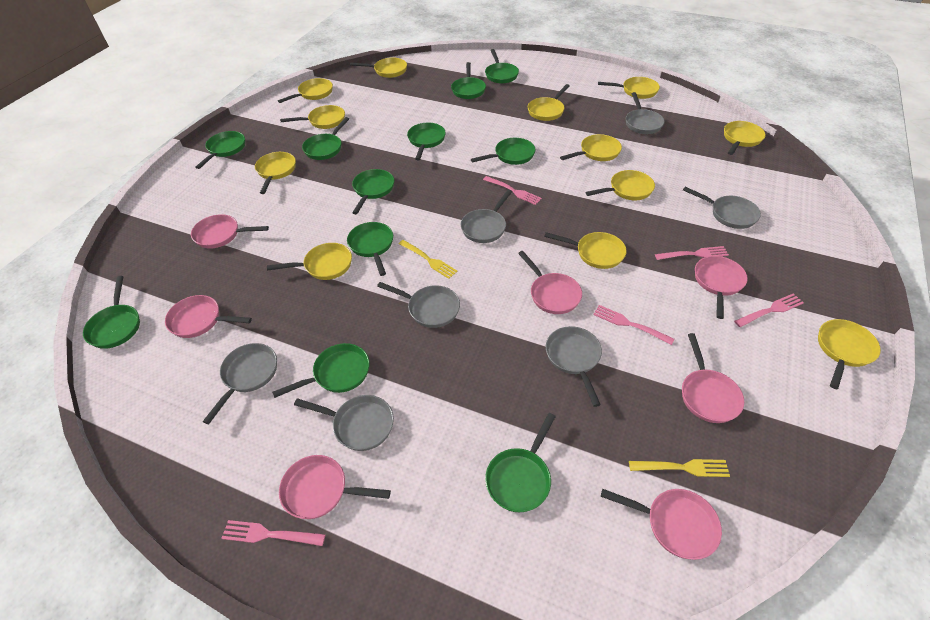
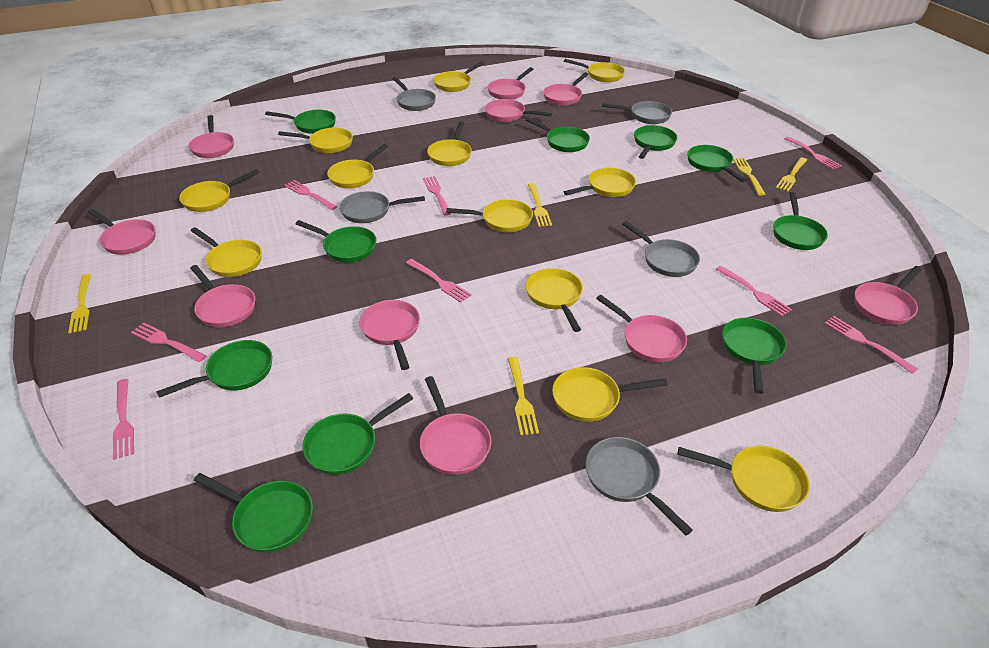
green pan: [83,276,140,349] [196,131,245,169] [272,343,370,398] [302,117,349,160] [347,222,393,276] [352,169,394,214] [407,123,446,160] [451,62,486,99] [471,138,535,165] [485,49,519,83] [485,413,556,512] = 11 -> [156,340,272,398] [194,473,313,553] [265,110,336,134] [296,220,377,262] [302,393,413,475] [525,117,590,152] [634,125,677,159] [687,145,746,182] [722,318,787,394] [773,192,828,250] = 10
grey pan: [203,343,277,424] [294,395,394,451] [377,282,460,328] [461,190,512,243] [546,326,602,407] [626,92,665,134] [683,187,761,229] = 7 -> [339,191,425,223] [392,77,436,111] [585,437,693,535] [602,101,672,124] [622,221,700,277] = 5
pink fork: [221,520,325,546] [483,176,542,205] [593,305,674,345] [655,246,729,260] [734,293,804,327] = 5 -> [113,379,134,460] [131,323,206,362] [284,180,337,210] [406,259,472,303] [423,176,452,216] [716,266,792,316] [784,137,842,169] [824,316,918,374] = 8
pink pan: [165,295,252,338] [191,214,269,249] [279,455,391,519] [518,251,582,314] [601,489,722,560] [682,333,744,423] [695,256,748,319] = 7 -> [88,209,155,255] [188,115,234,158] [190,265,255,328] [359,300,420,370] [420,376,491,475] [485,99,552,122] [488,67,533,100] [543,72,589,106] [596,295,687,362] [854,266,922,325] = 10
yellow fork: [399,240,458,279] [629,459,730,477] = 2 -> [68,274,91,333] [508,357,539,435] [528,183,552,227] [733,158,765,195] [776,157,807,192] = 5

